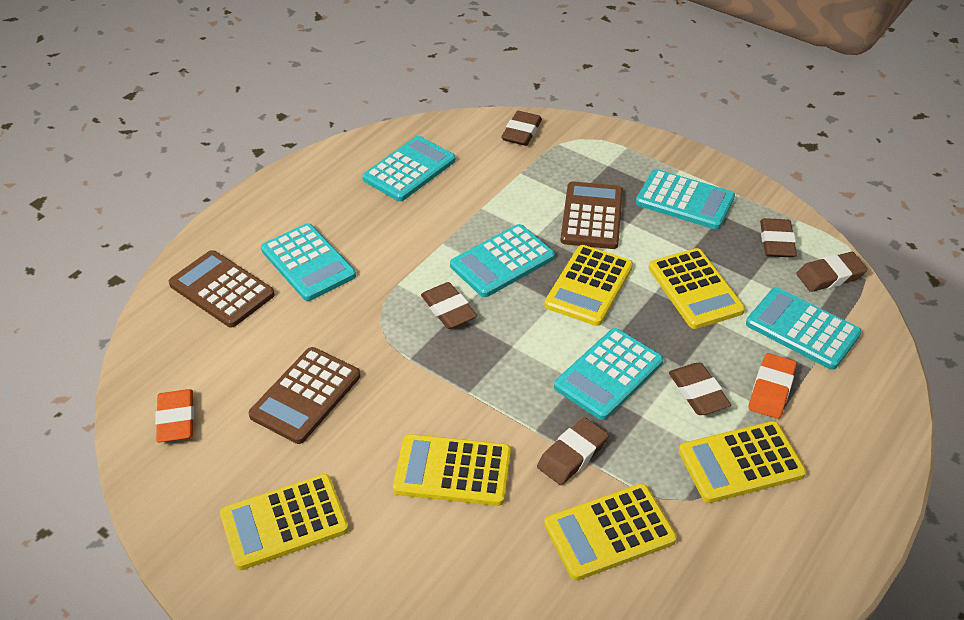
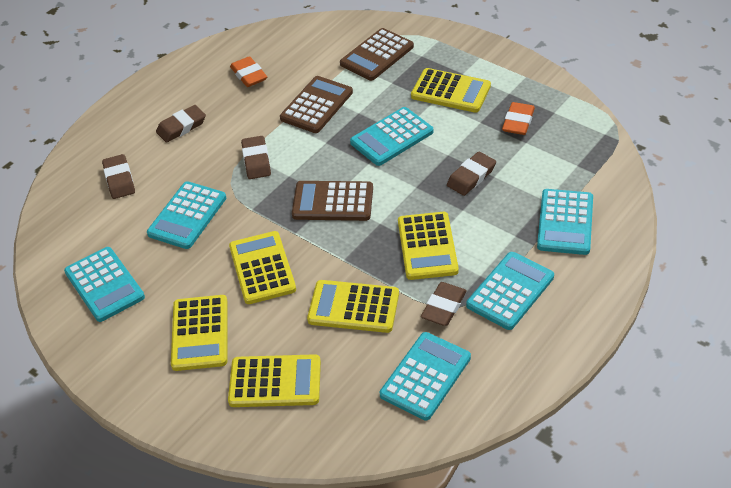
brown eraser: [421,282,477,329] [501,111,542,146] [537,417,609,485] [669,362,731,415] [760,218,797,258] [796,252,868,292] = 6 -> [102,154,135,199] [156,105,206,143] [241,136,271,179] [421,282,467,326] [447,152,496,196] = 5

